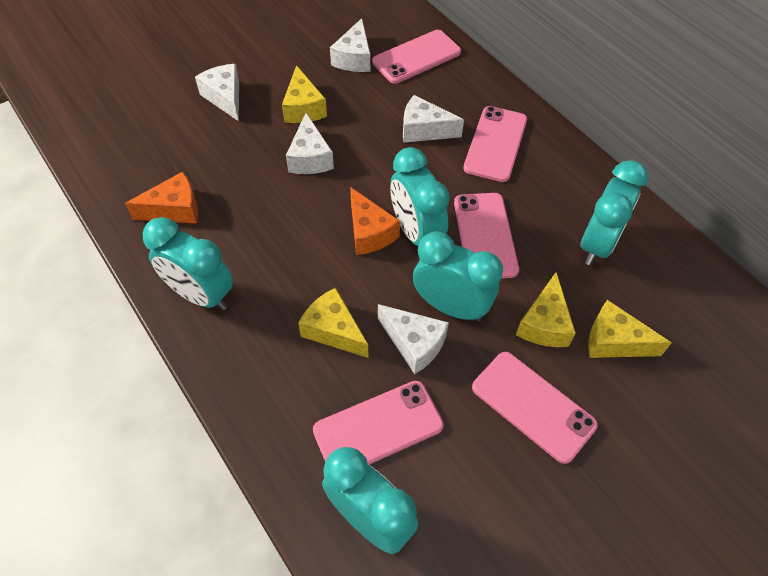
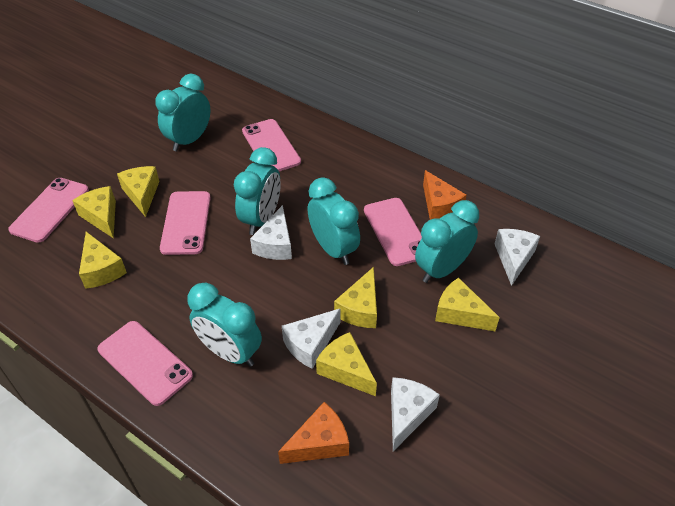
white cheese: [195,64,239,121] [286,113,334,174] [330,18,370,72] [378,304,449,374] [403,95,464,143] = 5 -> [250,205,292,260] [282,309,340,369] [391,377,440,451] [495,229,540,286] = 4
yellow cheese: [282,65,327,123] [298,288,368,358] [516,272,576,347] [588,300,672,358] = 4 -> [72,186,116,238] [79,232,127,289] [117,166,160,217] [316,332,377,396] [334,267,377,328] [435,278,500,331] = 6

